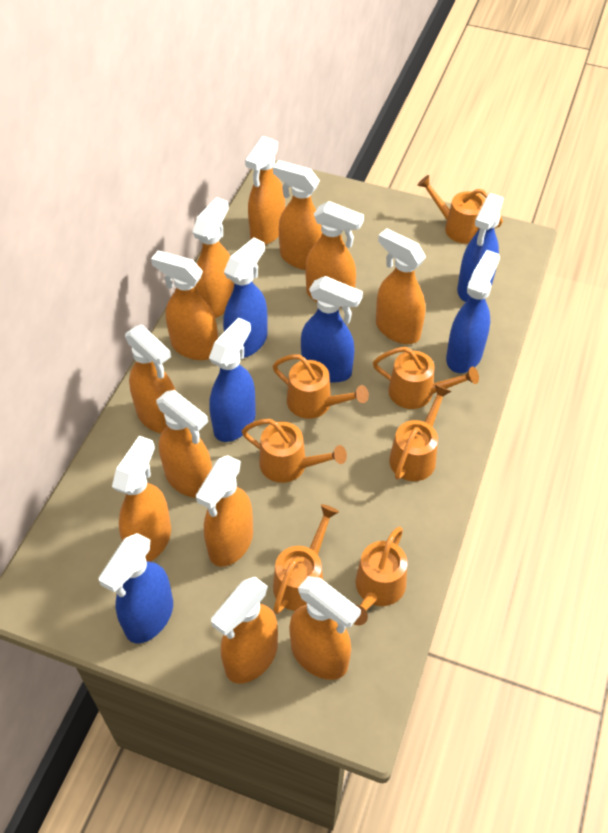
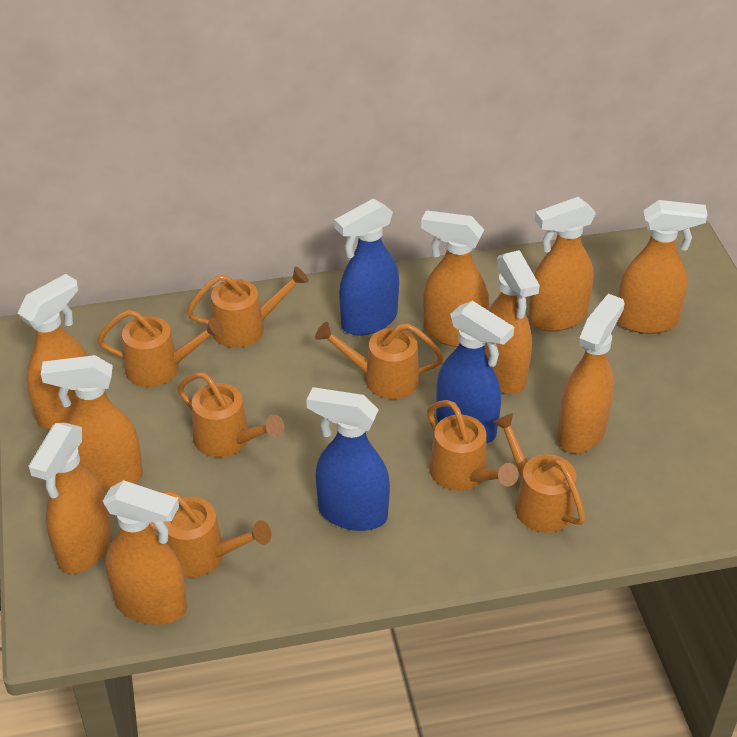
blue spray bottle: [99,533,173,643] [209,317,256,442] [223,237,267,358] [301,276,363,383] [446,250,500,373] [457,193,504,302] = 6 -> [306,387,390,531] [334,199,399,336] [436,301,514,443] = 3
orange spray bottle: [112,436,171,562] [125,325,176,433] [151,251,218,360] [156,390,212,498] [193,197,234,318] [196,455,253,567] [211,577,278,684] [245,136,285,245] [273,160,322,270] [289,576,361,680] [305,201,364,302] [376,229,426,344] = 12 -> [18,274,87,429] [28,423,112,574] [41,355,143,492] [103,480,187,625] [421,210,489,347] [484,250,540,394] [529,197,596,331] [557,293,625,453] [617,200,708,334] = 9

